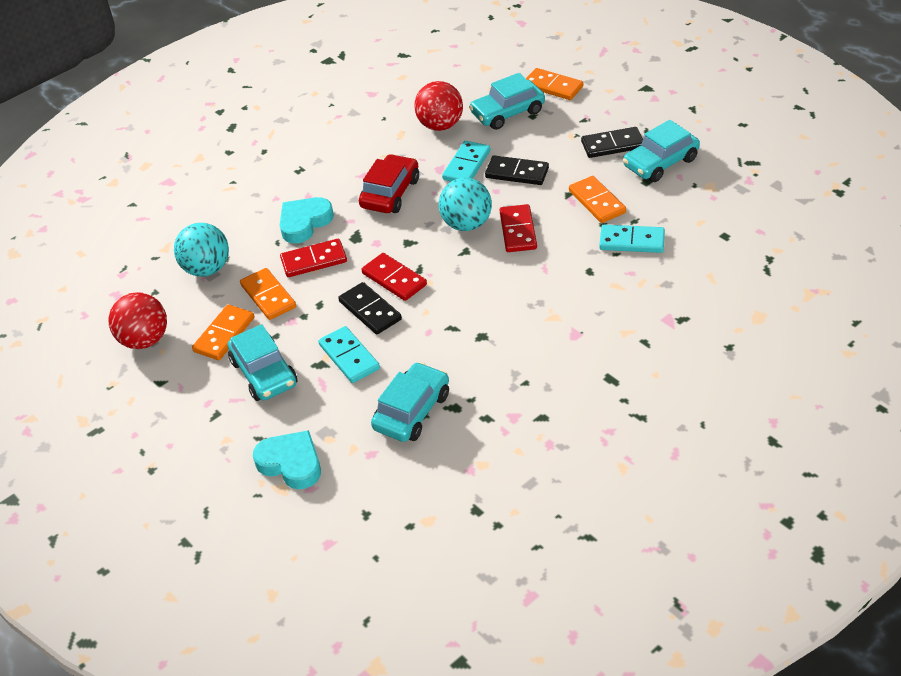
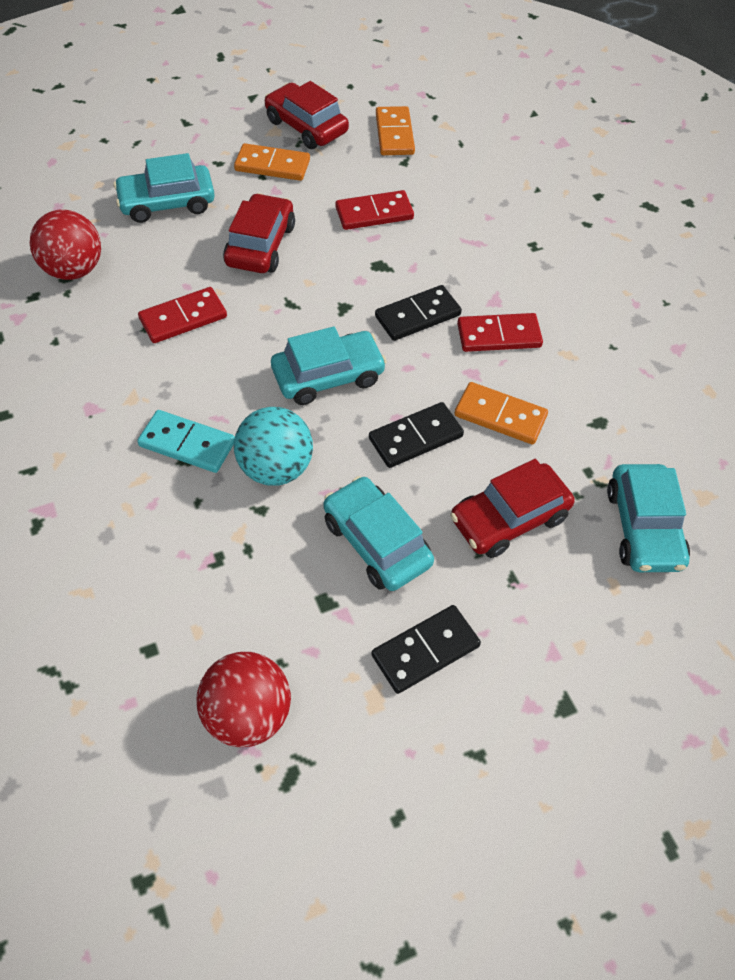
orange domino: [192,304,254,360] [240,268,296,320] [526,68,583,100] [569,176,626,223] = 4 -> [234,143,310,181] [376,106,415,155] [455,382,548,445] = 3
red car: [359,154,419,213] = 1 -> [223,193,295,273] [265,81,349,149] [450,459,575,558] = 3
turquoise ball: [174,223,229,277] [439,178,492,231] = 2 -> [234,407,313,486] = 1
turquoise domino: [318,326,380,383] [442,141,490,181] [599,225,665,253] = 3 -> [137,410,235,473] = 1
turquoise heart: [253,430,321,489] [280,197,334,243] = 2 -> none = 0

